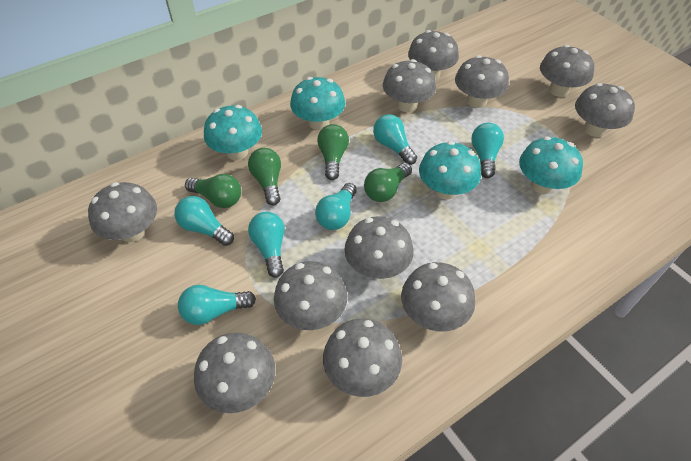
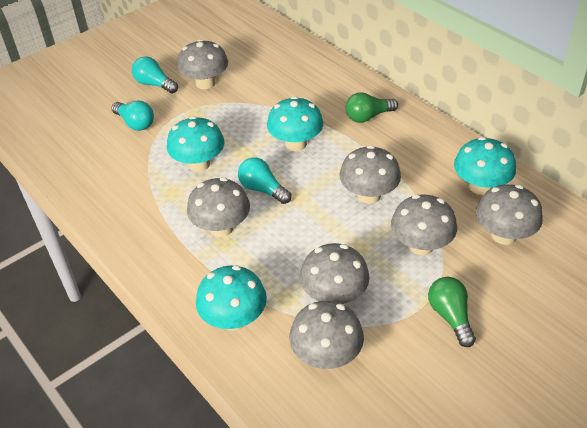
green light bulb: [185,174,241,208] [248,148,281,205] [317,124,349,180] [364,163,412,202] = 4 -> [346,92,398,123] [428,277,476,347] = 2
grey mushroom: [88,182,157,242] [194,332,275,413] [274,261,347,330] [323,319,402,397] [344,216,414,279] [383,59,436,112] [401,262,475,331] [408,30,459,80] [455,55,509,108] [540,45,594,97] [575,83,635,137] = 11 -> [177,39,228,89] [187,177,250,237] [289,301,364,369] [300,243,370,305] [339,145,401,204] [391,194,457,255] [476,184,543,245] = 7
turquoise light bulb: [174,196,234,246] [178,285,256,325] [248,212,285,278] [315,183,357,230] [373,114,417,165] [471,123,504,178] = 6 -> [111,101,154,131] [132,56,178,93] [238,157,291,204] = 3

